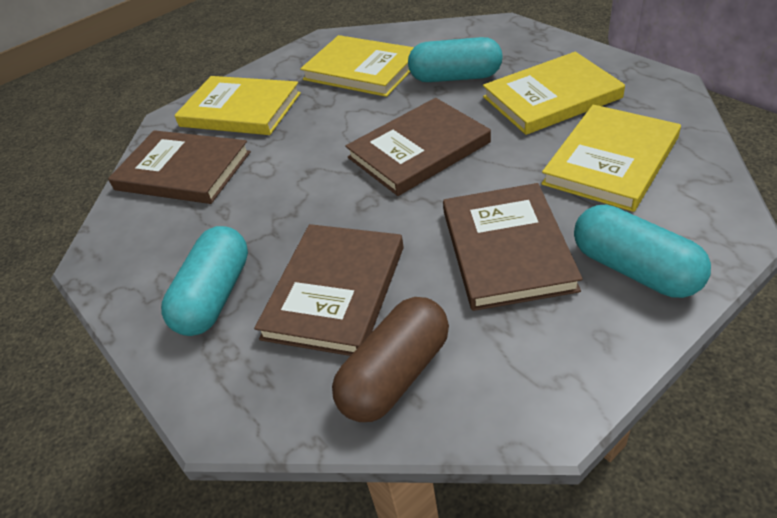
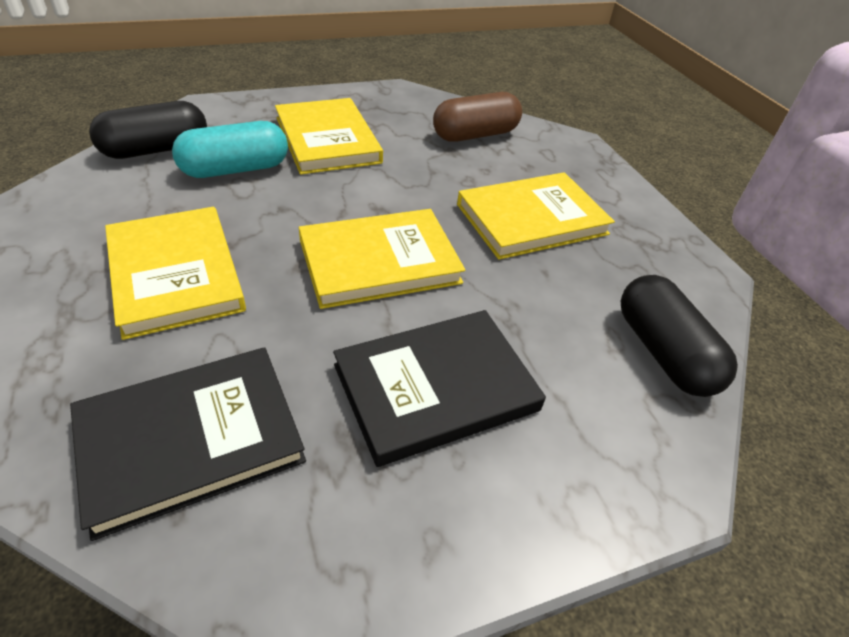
black book: none = 0 -> [70,347,306,541] [333,310,546,467] = 2
black capsule: none = 0 -> [89,101,207,159] [621,275,738,397] = 2
brown book: [108,130,251,204] [254,224,404,356] [345,98,491,196] [443,183,583,311] = 4 -> none = 0
turquoise capsule: [161,226,248,336] [408,37,503,82] [574,204,711,298] = 3 -> [172,121,288,178] = 1

